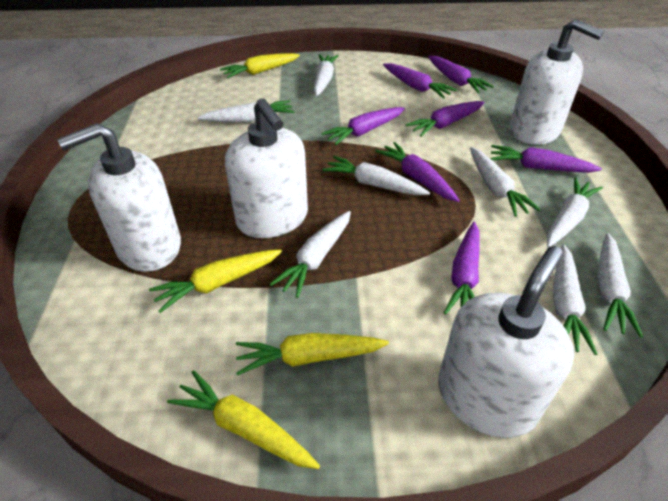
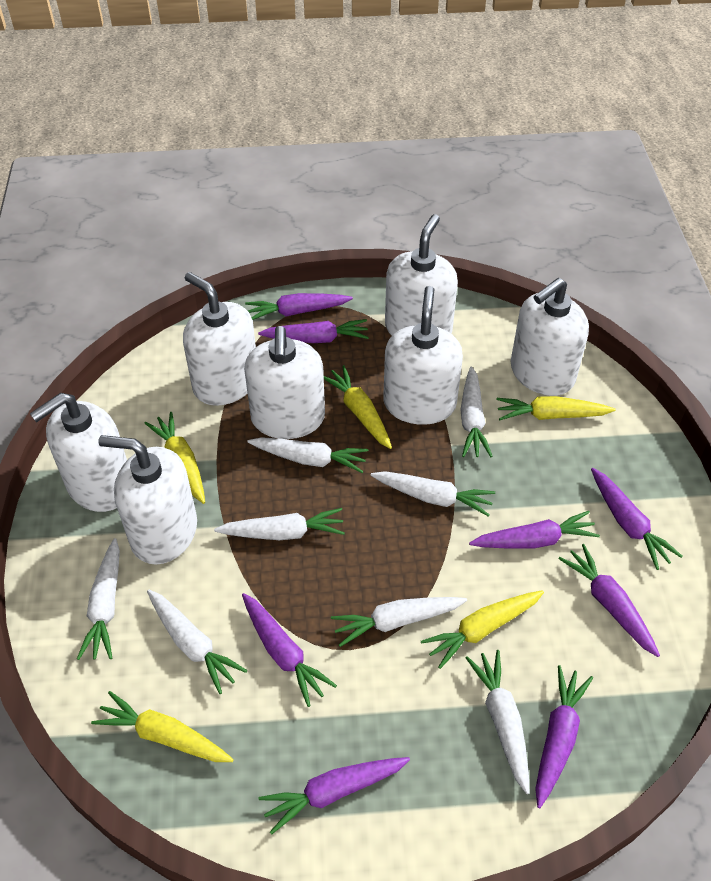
purple carrot: [321,107,405,145] [375,142,460,202] [383,63,457,99] [406,101,484,137] [428,56,494,94] [444,222,480,315] [490,145,602,173] = 7 -> [242,593,337,707] [245,293,353,320] [258,319,369,343] [259,757,410,834] [469,511,600,549] [535,665,593,808] [558,544,660,657] [591,468,683,570] = 8
white soap dispenser: [57,123,181,272] [225,98,308,238] [438,246,574,438] [510,19,604,145] = 4 -> [30,393,127,512] [98,435,197,565] [183,272,256,406] [244,326,325,439] [383,286,463,425] [385,214,458,336] [511,278,589,396] = 7
yellow carrot: [149,249,282,313] [167,370,320,469] [220,53,300,78] [236,333,389,376] = 4 -> [91,691,234,762] [145,412,205,504] [324,365,392,449] [421,590,544,669] [496,396,615,420] = 5

